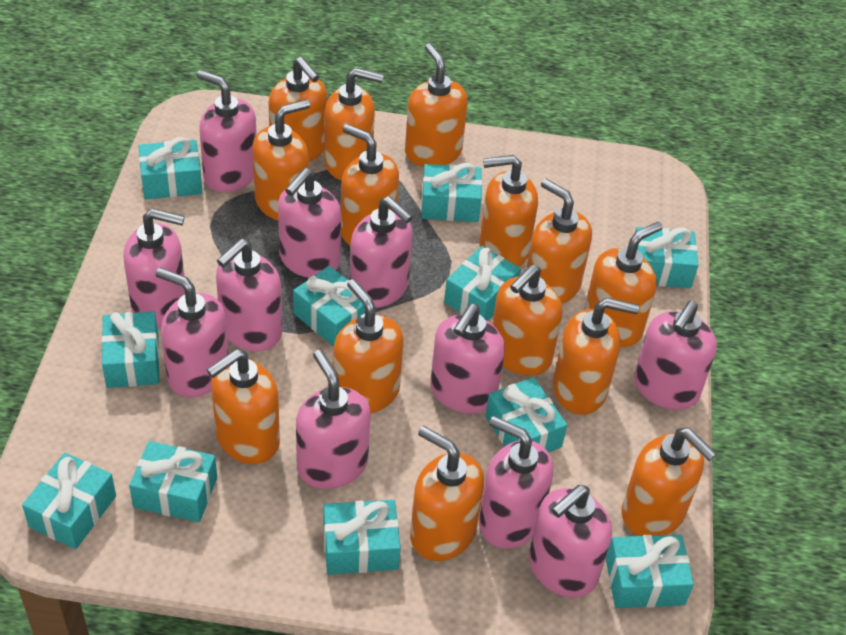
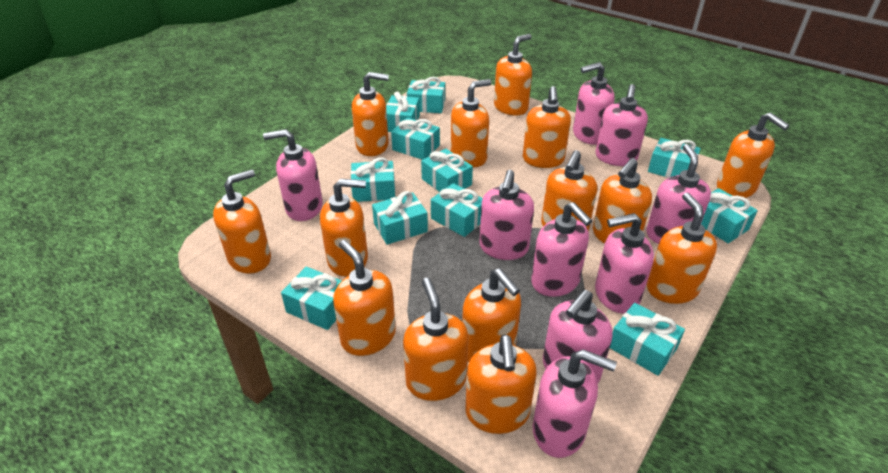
pink soap dispenser: [124,208,185,327] [155,268,228,398] [197,70,257,193] [216,239,282,351] [278,168,341,278] [296,350,371,489] [350,196,413,308] [430,304,505,414] [479,416,553,549] [529,485,612,598] [634,301,717,410] = 11 -> [263,129,323,221] [479,170,534,260] [531,202,592,297] [533,349,617,458] [543,290,612,383] [573,62,615,145] [595,213,654,314] [596,84,648,166] [646,144,711,244] = 9

